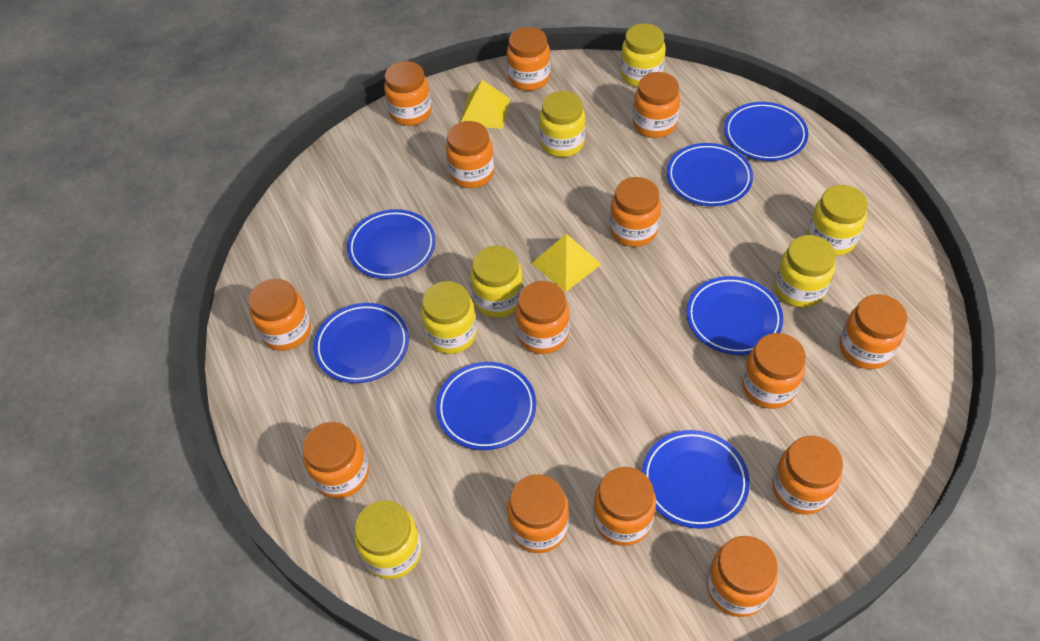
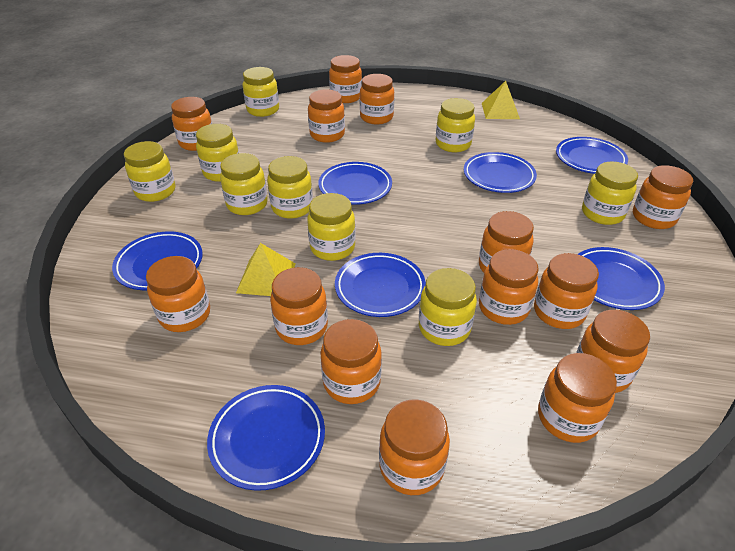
yellow jar: [354,500,422,579] [421,281,477,354] [470,246,524,318] [539,91,585,157] [621,24,666,87] [775,235,836,308] [807,185,868,256] = 7 -> [124,141,175,202] [196,124,239,182] [220,153,268,215] [242,67,279,117] [267,156,313,219] [307,193,356,261] [419,268,477,346] [436,98,475,152] [582,161,638,225] = 9

